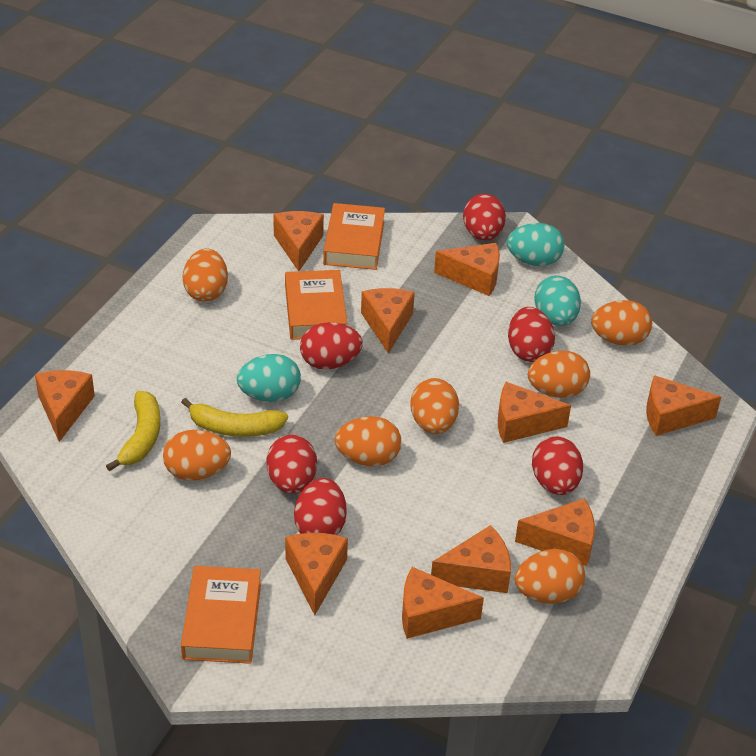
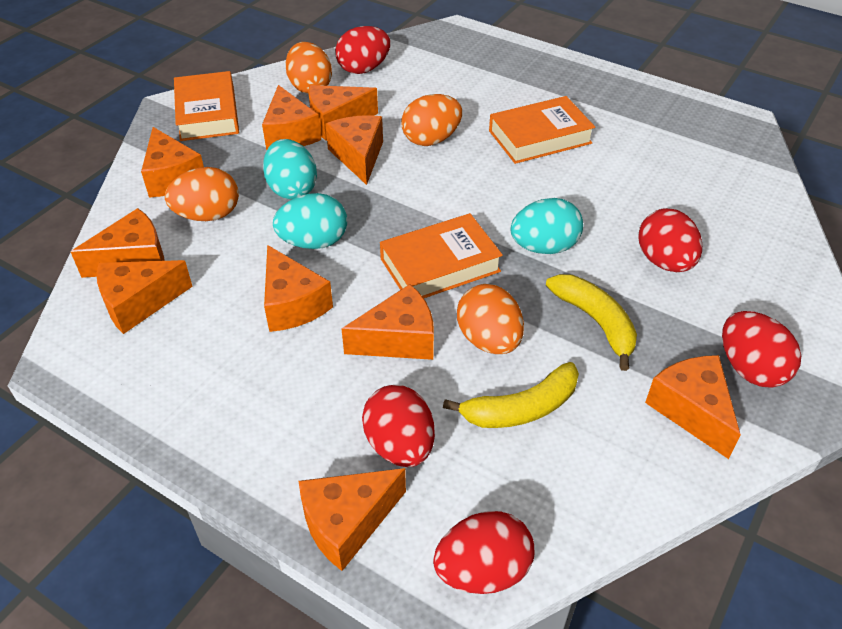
orange egg: [163,430,231,481] [182,248,228,302] [335,416,401,466] [410,378,459,434] [515,549,585,604] [528,351,590,398] [591,300,652,346] = 7 -> [165,167,239,221] [285,42,332,94] [401,94,462,146] [457,284,524,354] = 4
red egg: [267,435,317,494] [294,478,347,535] [300,322,363,370] [463,194,506,241] [508,307,555,362] [532,436,583,495] = 6 -> [335,26,390,74] [362,385,435,467] [433,511,534,594] [638,208,702,272] [722,311,801,388] = 5

